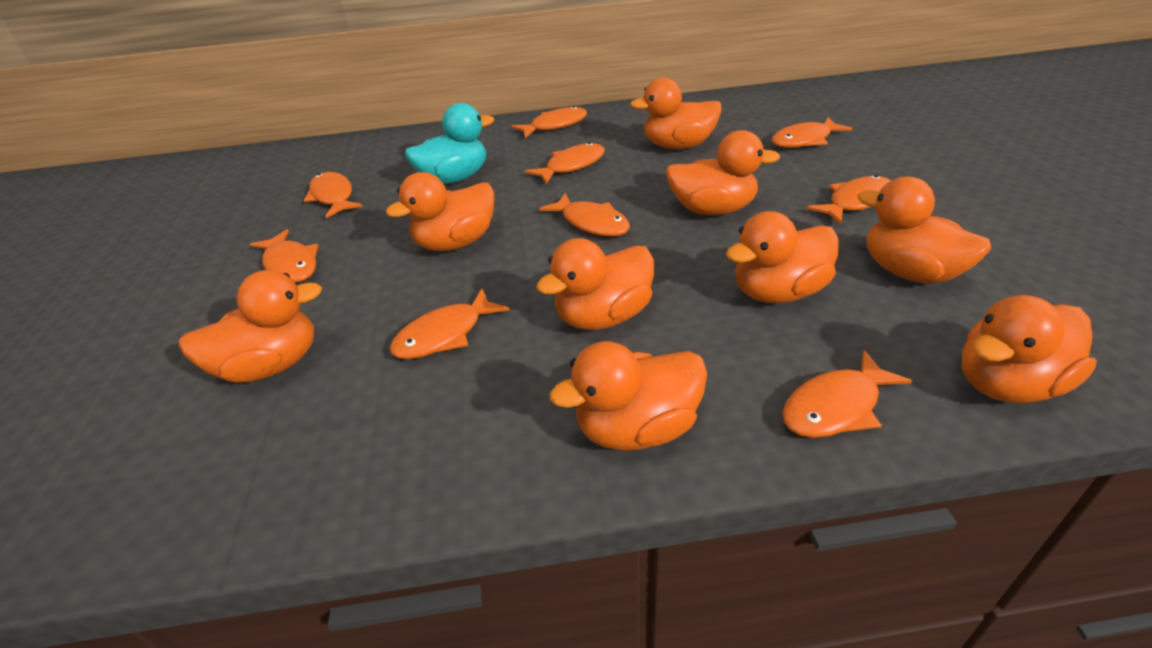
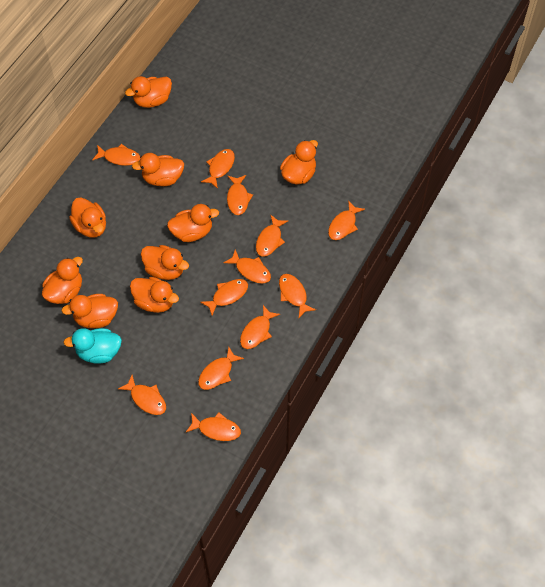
orange fish: [250,229,319,283] [304,172,363,218] [390,288,509,359] [511,106,587,138] [525,142,605,184] [539,193,630,236] [772,117,853,148] [782,350,912,438] [807,175,891,225] = 9 -> [92,144,140,166] [118,375,166,415] [186,413,241,441] [198,347,244,390] [200,279,248,315] [201,149,235,189] [223,250,271,284] [227,175,253,215] [240,305,280,349] [256,215,288,257] [279,274,316,318] [328,200,365,240] = 12

